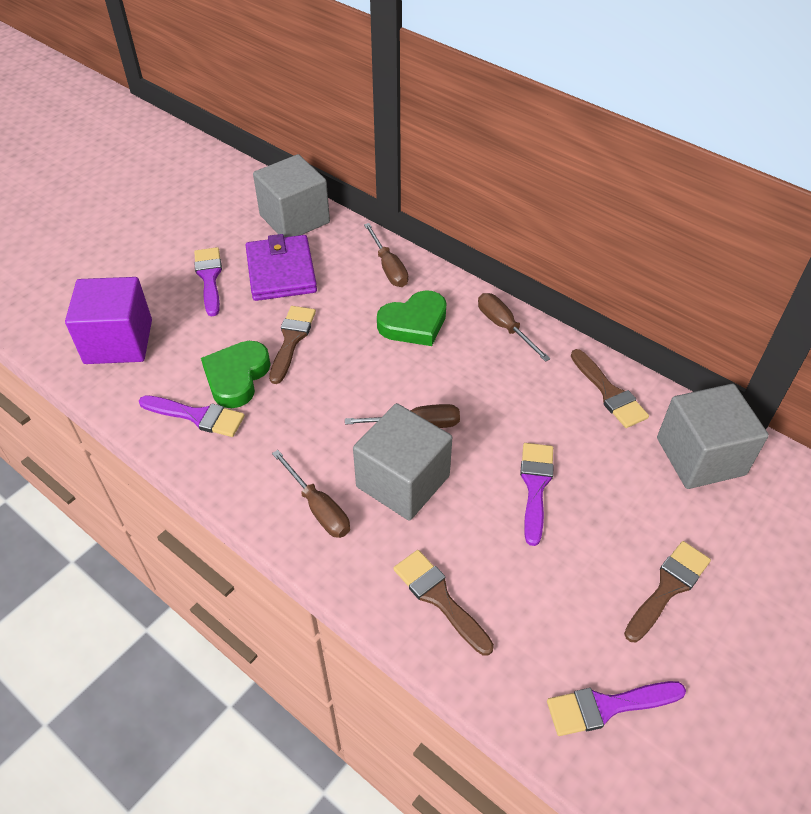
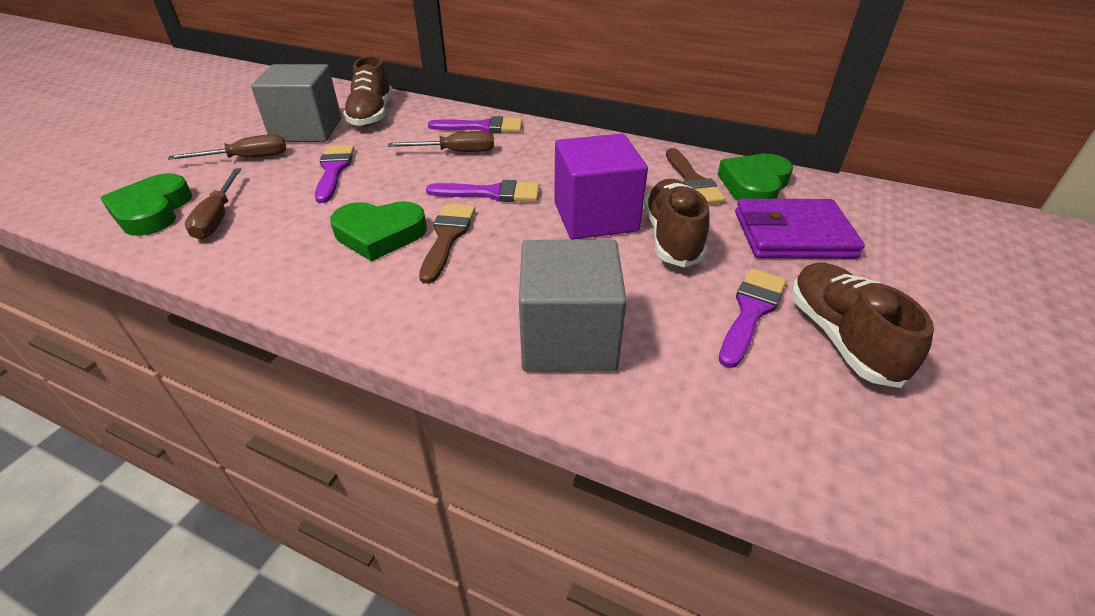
brown brush: [269,306,316,384] [393,550,494,656] [571,349,649,428] [624,541,711,642] = 4 -> [419,204,475,284] [666,148,726,204] = 2
brown screwdriver: [272,450,350,538] [345,404,460,428] [364,223,408,287] [478,293,551,362] = 4 -> [168,134,286,160] [185,168,241,239] [388,131,494,152] = 3
brown shoe: none = 0 -> [343,56,393,127] [644,179,710,267] [791,263,934,388] = 3
green heart: [201,341,271,408] [377,290,447,346] = 2 -> [100,173,192,236] [330,201,427,261] [718,154,793,201] = 3
grey cube: [253,154,330,237] [353,403,452,521] [657,384,769,489] = 3 -> [251,64,341,142] [519,240,627,372] = 2

